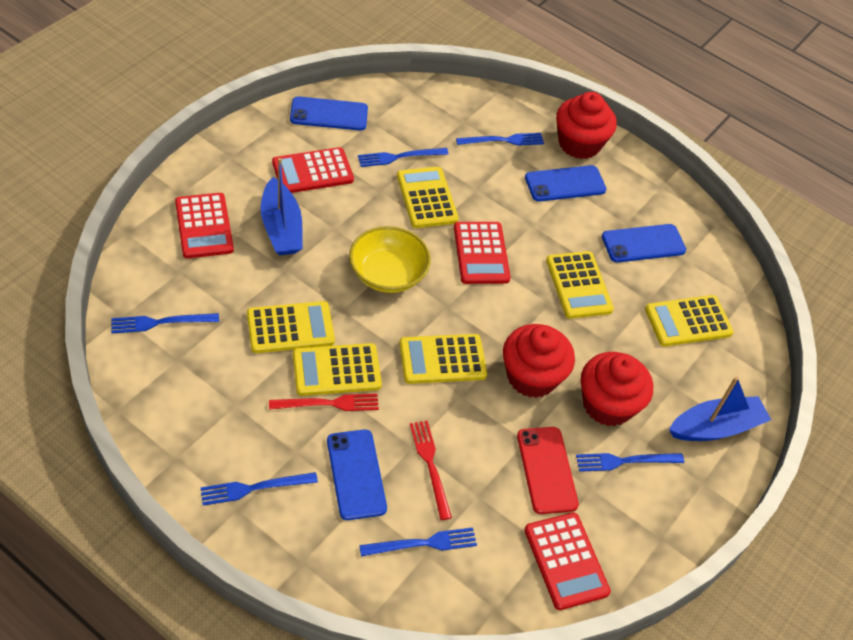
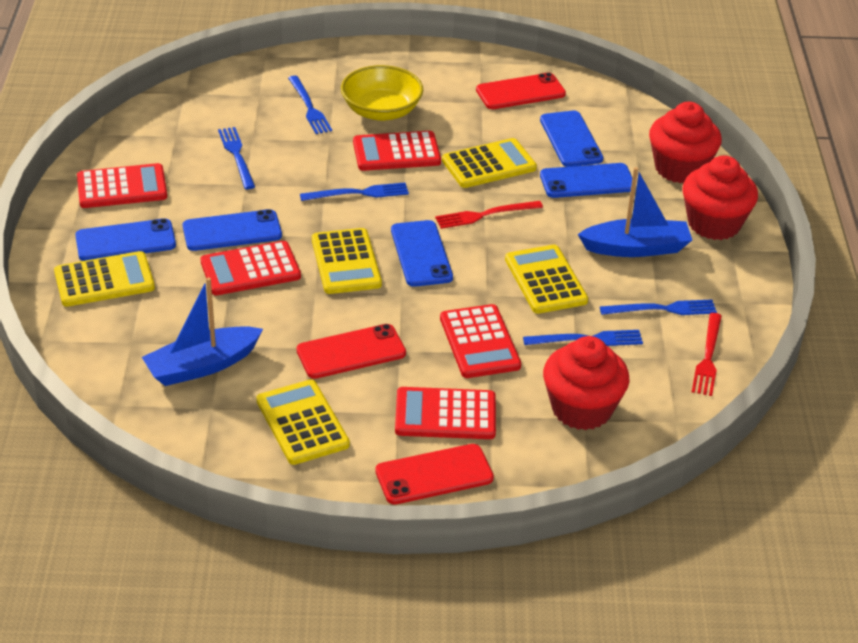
blue fork: [111,313,219,334] [200,472,318,506] [358,148,449,167] [359,528,477,556] [456,133,544,146] [576,453,684,472] = 6 -> [218,127,255,189] [288,76,332,134] [300,183,409,201] [523,330,643,346] [600,299,717,315] = 5
blue phone: [290,96,368,131] [327,429,387,520] [525,165,606,202] [602,224,686,263] = 4 -> [75,218,176,261] [183,209,282,251] [391,220,453,287] [540,111,603,167] [540,163,632,198] = 5
red calculator: [175,193,234,258] [272,147,354,193] [454,222,511,284] [524,512,611,610] = 4 -> [77,163,167,208] [201,241,301,295] [353,131,441,171] [395,387,496,439] [440,304,521,378] = 5
red phone: [517,427,579,514] = 1 -> [296,324,406,379] [376,444,494,504] [476,72,566,109] = 3
yellow calculator: [247,301,335,353] [293,343,382,396] [397,167,459,228] [399,334,487,384] [546,251,614,319] [645,295,734,346] = 6 -> [54,251,155,307] [256,379,350,465] [312,228,382,294] [442,138,537,188] [505,245,588,314] = 5

